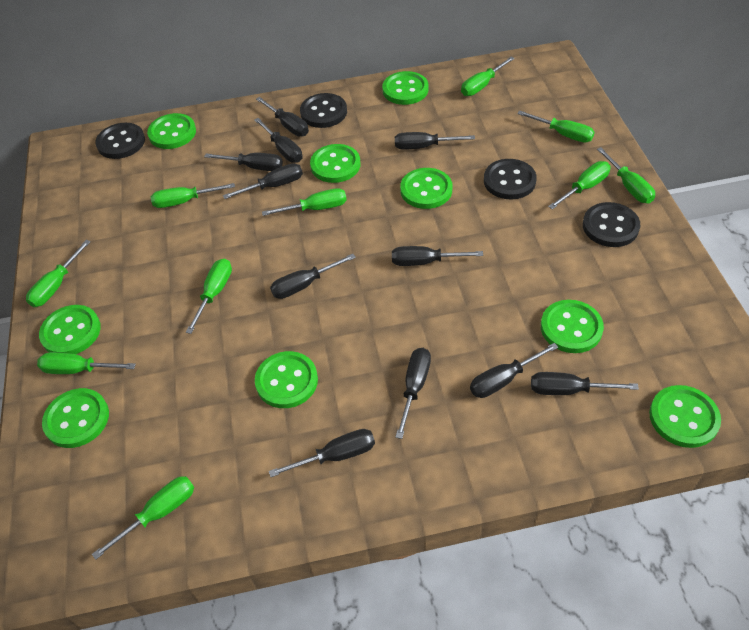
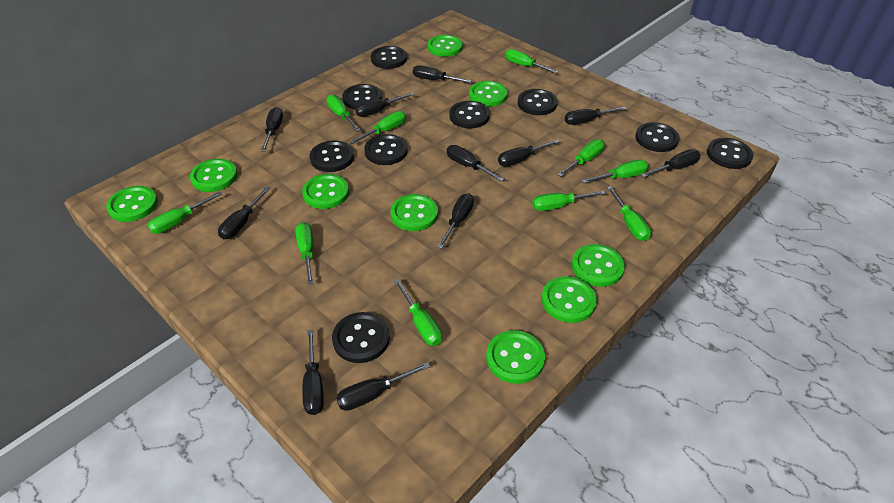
black button: [95,123,145,159] [300,93,347,128] [484,159,537,200] [583,202,640,247] = 4 -> [310,141,354,172] [332,312,390,363] [342,84,382,110] [364,134,408,165] [371,46,407,69] [449,101,490,128] [518,89,558,115] [635,122,680,152] [707,138,754,169] = 9

